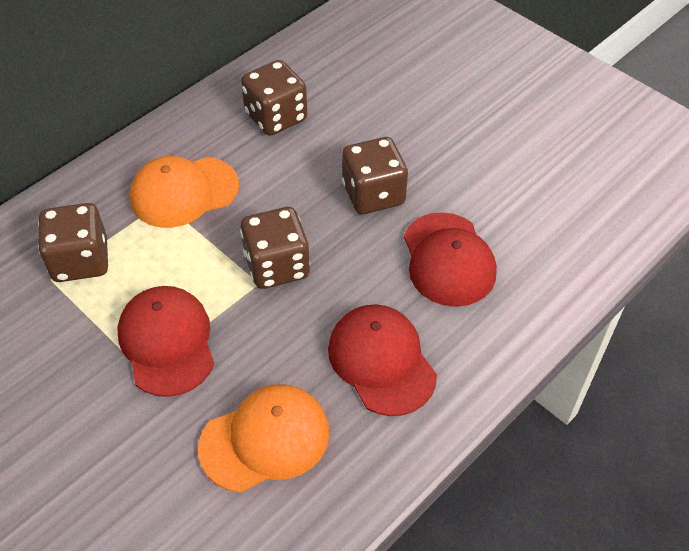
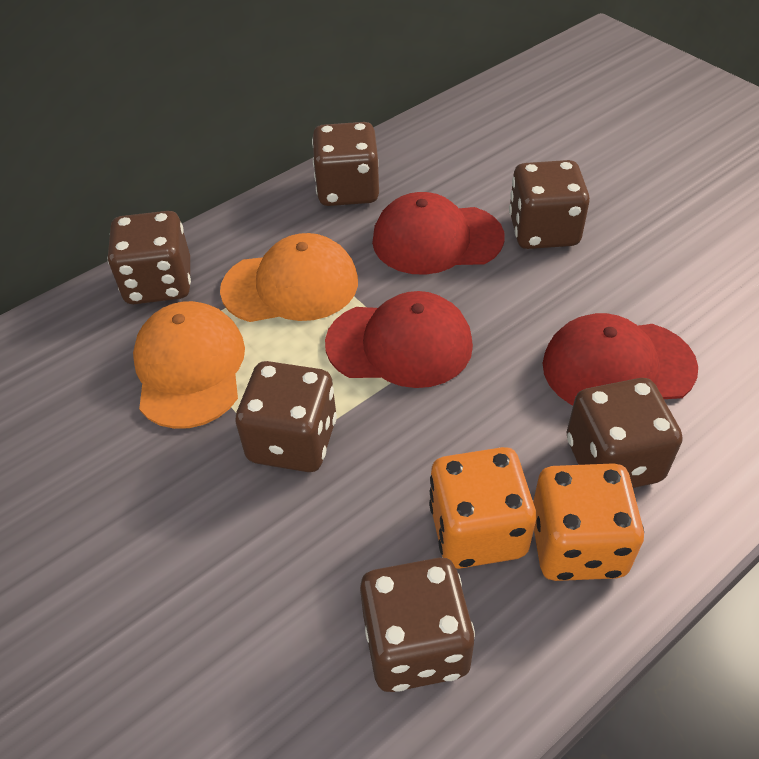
brown dice: [38,203,108,282] [240,207,310,289] [241,60,307,136] [342,137,408,214] = 4 -> [107,211,191,304] [235,361,337,472] [312,122,379,206] [360,558,475,692] [509,160,590,249] [567,378,682,488] = 6
orange dice: none = 0 -> [429,447,536,569] [533,463,644,581] = 2

